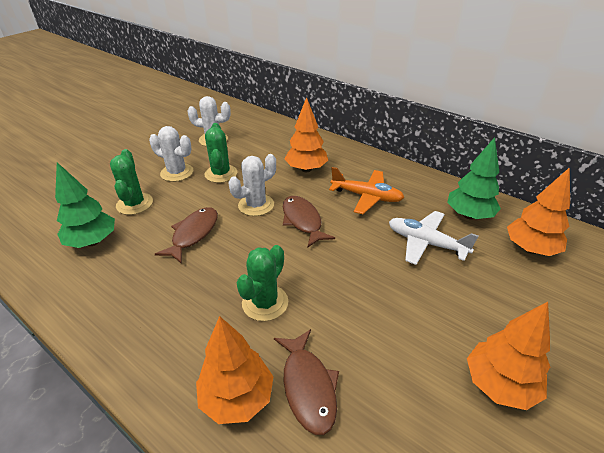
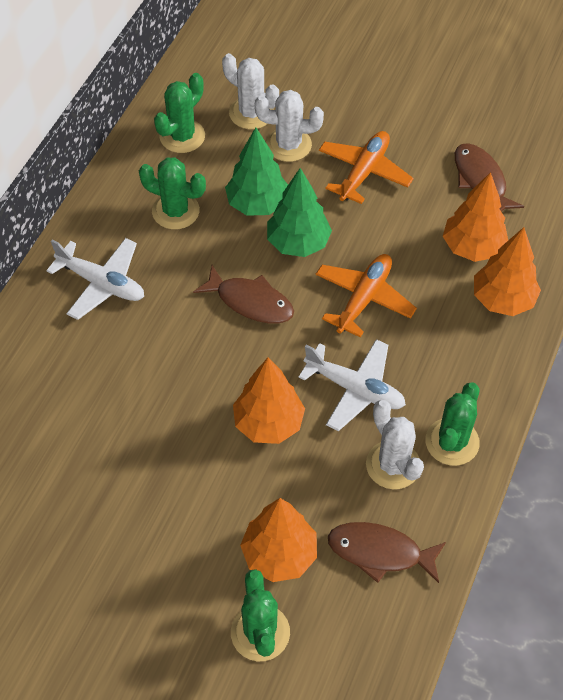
green cactus: [110,149,153,215] [204,123,237,183] [237,245,288,321] = 3 -> [139,157,206,229] [154,73,205,153] [231,569,290,661] [425,382,480,466] = 4
orange plane: [329,167,404,214] = 1 -> [316,254,417,338] [319,131,413,204] = 2
white plane: [389,211,478,265] = 1 -> [46,238,144,320] [298,339,406,431] = 2

